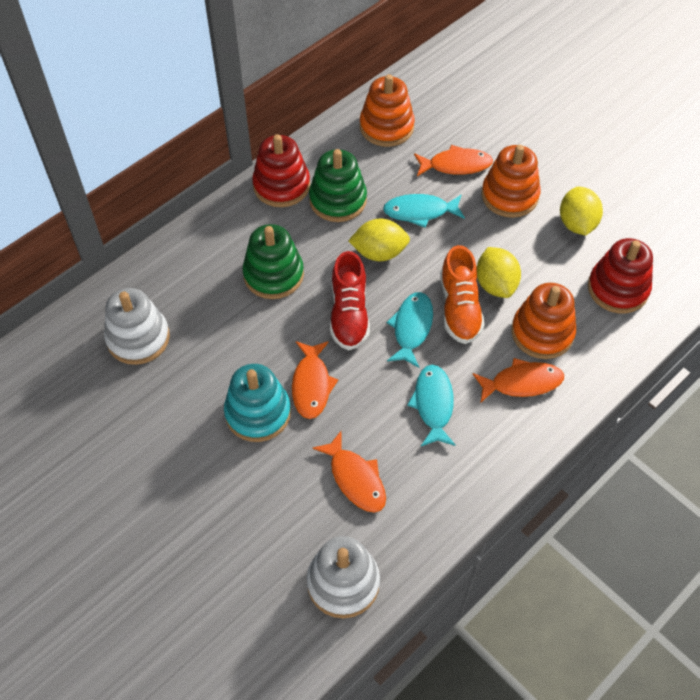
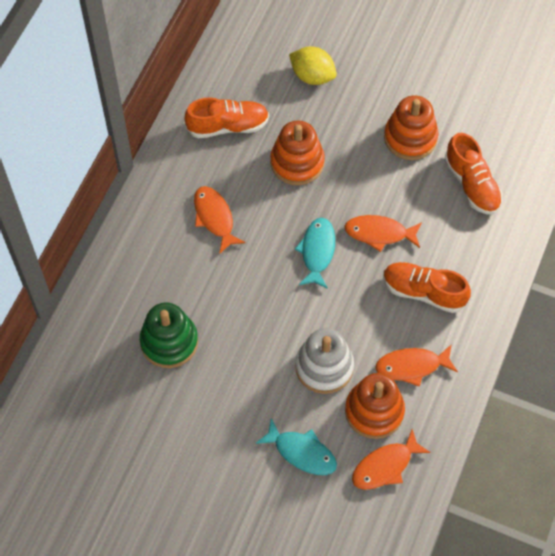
green stacking toy: [243,224,304,299] [309,149,367,222] = 2 -> [140,303,198,368] = 1
orange shoe: [440,245,485,344] = 1 -> [185,97,269,138] [383,262,471,313] [444,133,502,215] = 3
red shoe: [330,251,370,350] = 1 -> none = 0
red stacking toy: [252,134,310,207] [588,238,653,313] = 2 -> none = 0
turquoise fish: [383,194,465,228] [387,292,433,368] [407,365,456,446] = 3 -> [256,418,337,475] [295,218,335,289] = 2
turquoise stacking toy: [224,364,291,442] = 1 -> none = 0
white stacking toy: [104,288,170,365] [307,536,380,618] = 2 -> [295,328,354,394] = 1
yellow lemon: [348,219,410,261] [477,247,521,298] [560,187,603,235] = 3 -> [289,46,337,85] = 1

